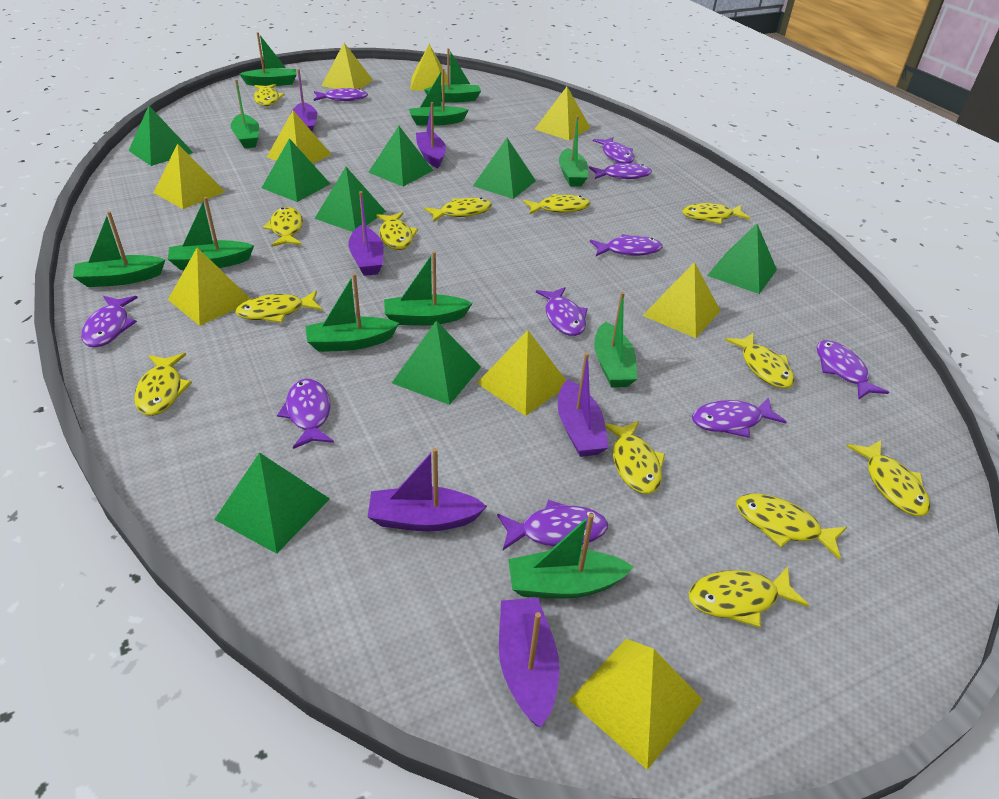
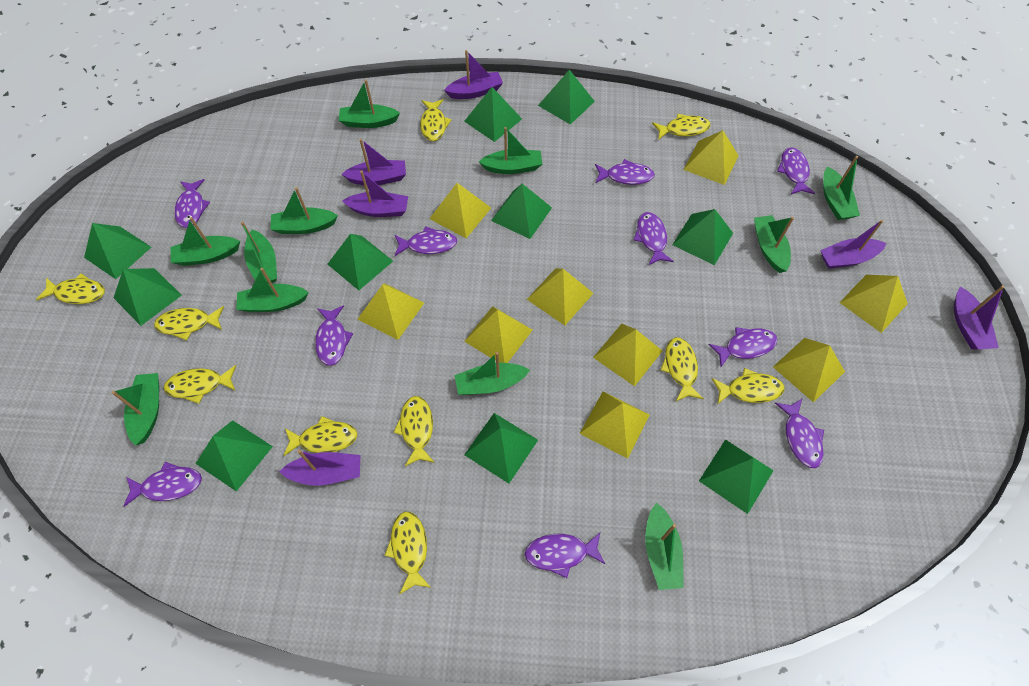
green pyramid: [128,106,193,166] [214,452,330,554] [262,138,330,202] [314,167,386,232] [368,126,433,187] [392,321,481,405] [473,138,536,199] [707,224,777,294] = 8 -> [84,223,151,279] [114,268,182,326] [195,420,273,491] [328,234,393,290] [464,87,522,142] [464,413,538,483] [491,184,552,239] [538,70,595,125] [673,209,733,265] [699,439,774,514] = 10
yellow fish: [134,353,192,416] [235,291,322,323] [254,84,284,106] [263,207,303,247] [376,212,418,250] [424,198,492,222] [523,194,590,214] [605,421,665,494] [682,203,750,224] [689,566,809,628] [725,333,795,388] [736,494,847,560] [846,440,930,516] = 13 -> [36,273,105,304] [154,306,224,341] [164,365,236,404] [283,416,358,456] [384,512,431,595] [393,396,435,466] [420,99,452,141] [652,114,710,140] [660,337,704,401] [712,368,785,404] = 10

